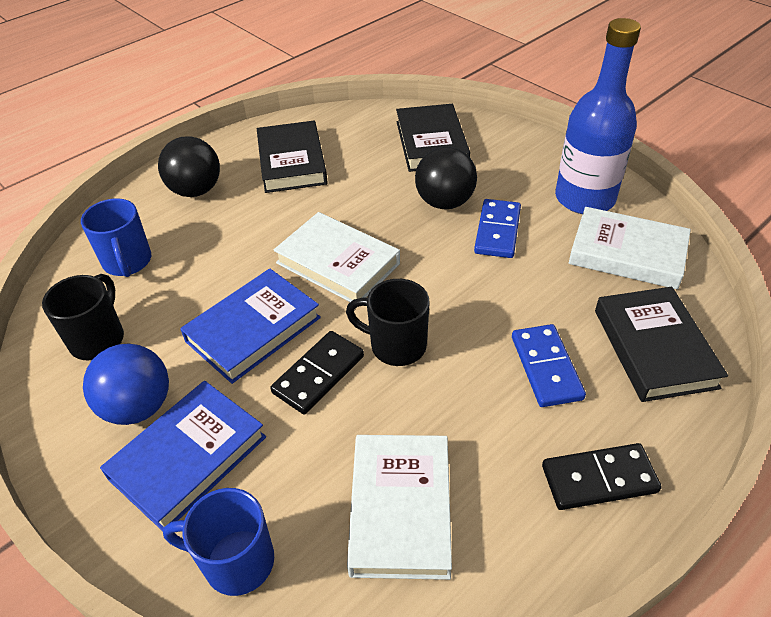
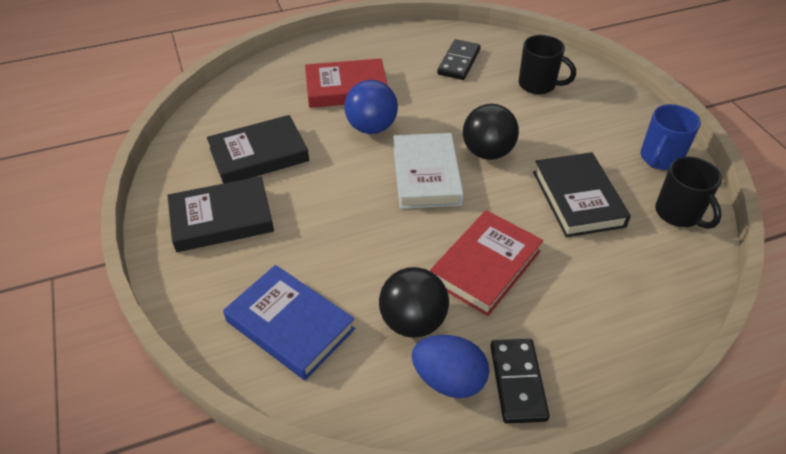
blue book: [100,381,266,531] [180,269,321,384] = 2 -> [223,265,355,380] = 1
blue bottle: [555,18,641,214] = 1 -> none = 0
blue domino: [474,199,521,258] [512,324,586,407] = 2 -> none = 0
blue egg: none = 0 -> [412,335,489,398] = 1
blue mug: [81,198,151,277] [163,488,274,596] = 2 -> [641,104,701,170] = 1
red book: none = 0 -> [305,58,388,108] [430,210,543,316] = 2
white book: [274,212,400,302] [347,435,452,580] [569,207,691,289] = 3 -> [393,133,464,209] = 1

